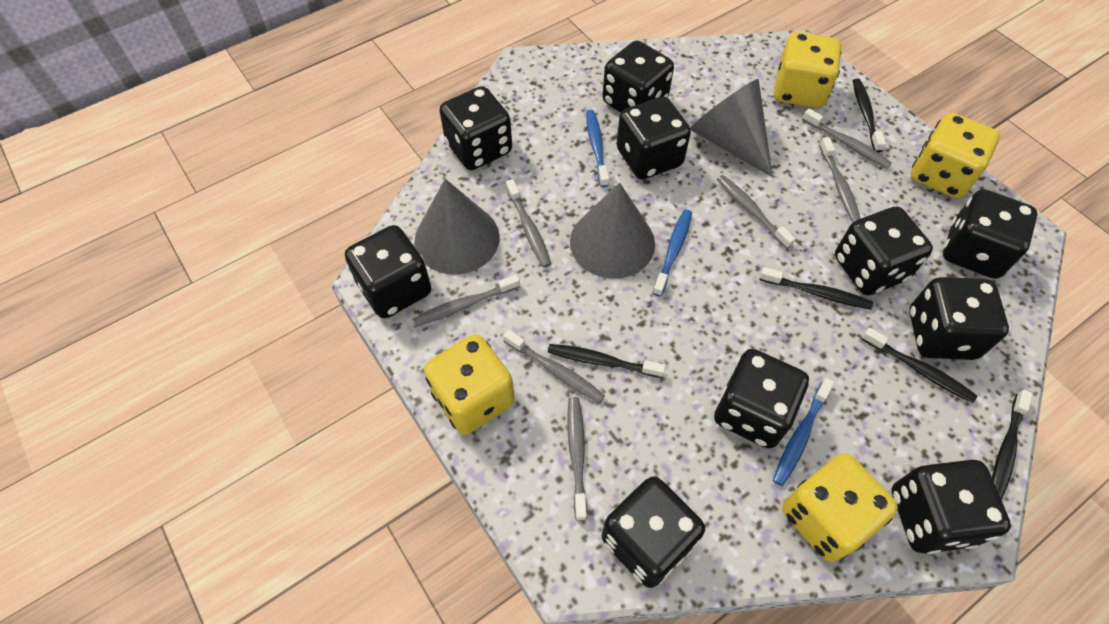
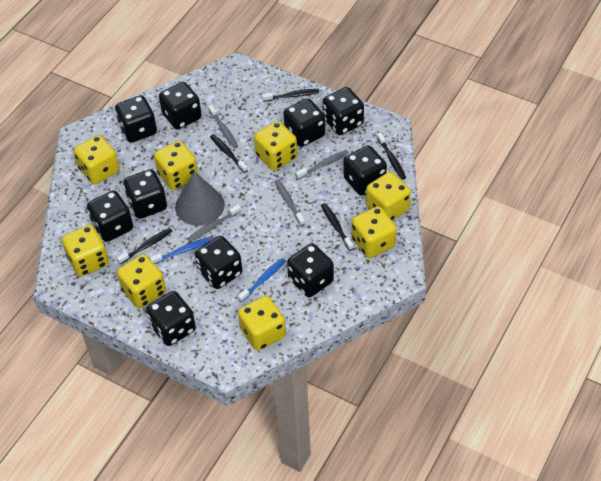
blue toothbrush: [586,110,609,187] [653,209,692,297] [773,378,834,486] = 3 -> [150,237,211,264] [238,258,286,302] = 2
grey cone: [414,179,500,275] [570,183,655,279] [690,79,773,177] = 3 -> [175,171,225,226] = 1
grey toothbrush: [413,274,520,326] [503,330,605,403] [506,179,551,267] [567,397,587,521] [717,175,796,249] [802,108,892,169] [819,137,861,223] = 7 -> [187,205,241,242] [208,105,238,148] [275,180,305,226] [296,150,349,179] = 4
yellow dice: [424,334,515,435] [774,32,841,108] [782,453,898,562] [911,113,1000,198] = 4 -> [62,225,109,277] [74,135,120,184] [117,254,166,308] [154,140,198,190] [238,296,286,351] [254,121,297,171] [352,206,397,258] [366,172,411,220] = 8

